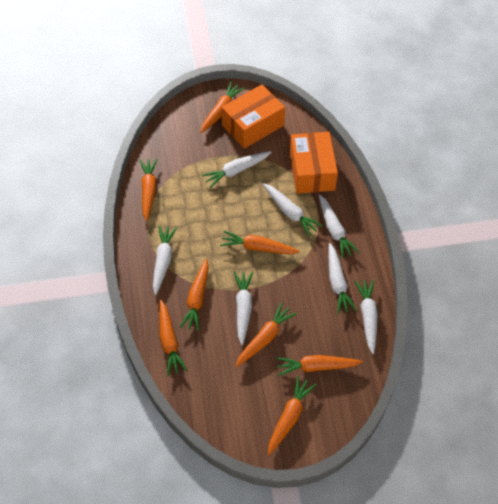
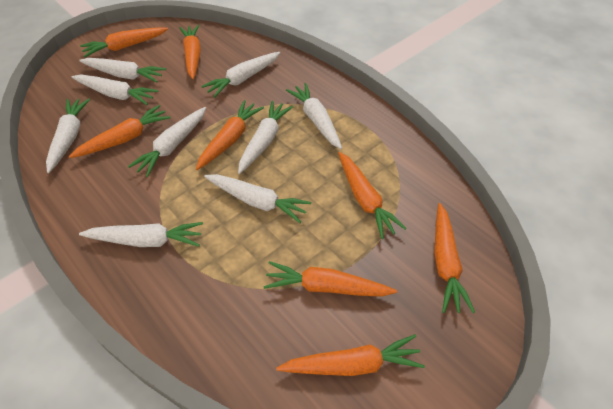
orange box: [222,84,285,149] [290,132,338,194] = 2 -> none = 0
white carrot: [153,225,177,295] [202,151,271,188] [234,271,253,345] [263,183,323,236] [319,194,359,259] [328,243,357,314] [355,280,378,354] = 7 -> [46,99,90,173] [72,75,158,105] [79,58,166,82] [79,222,203,247] [128,107,206,177] [201,52,280,98] [204,174,311,223] [238,101,293,174] [286,83,342,149] = 9

